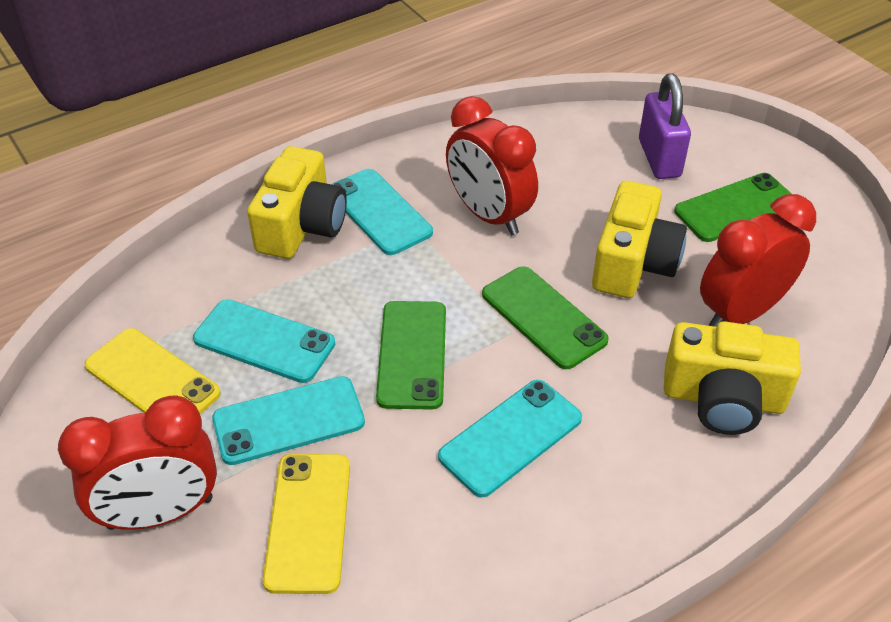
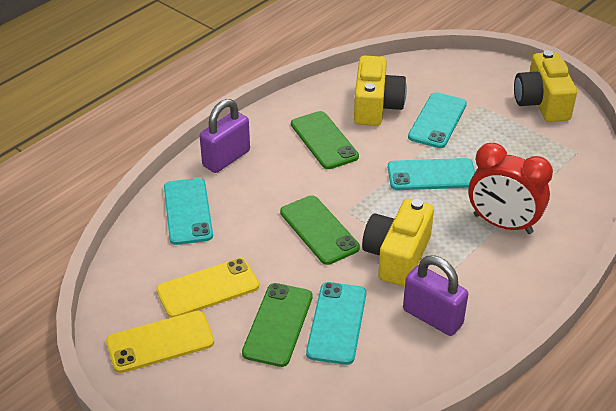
purple padlock: [639,74,691,179] = 1 -> [200,99,250,173] [403,256,468,336] = 2
red clock: [58,395,217,530] [446,96,538,235] [700,194,816,327] = 3 -> [469,143,553,234] = 1

